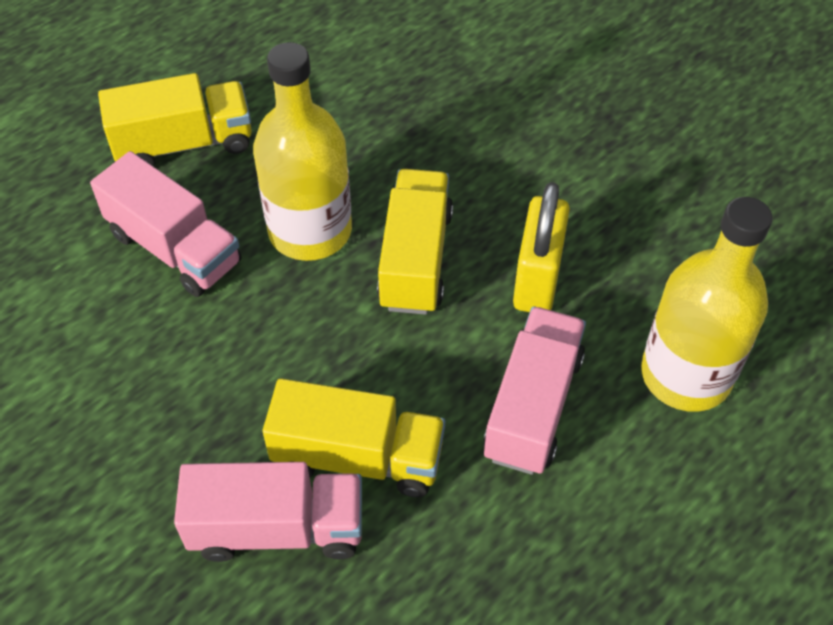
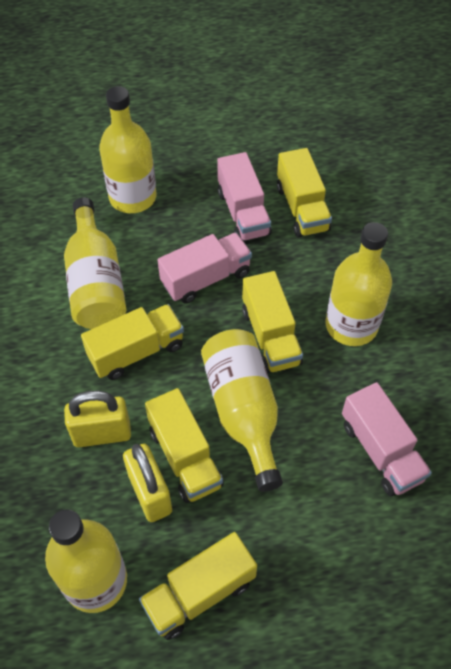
yellow bottle: [253,42,352,261] [641,197,773,412] = 2 -> [45,509,127,613] [64,197,127,329] [99,86,156,213] [201,329,283,492] [326,222,392,346] = 5
yellow padlock: [513,182,570,312] = 1 -> [64,391,131,447] [123,444,172,522] = 2
yellow truck: [98,73,252,166] [263,378,445,497] [377,169,453,315] = 3 -> [81,304,184,380] [139,532,257,640] [145,388,224,503] [242,271,303,373] [277,148,332,238] = 5

